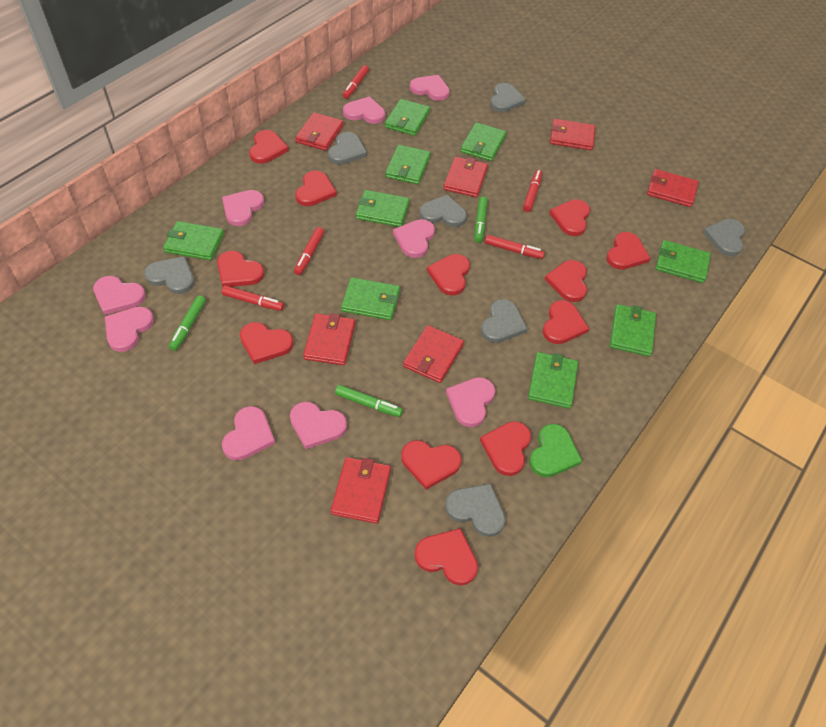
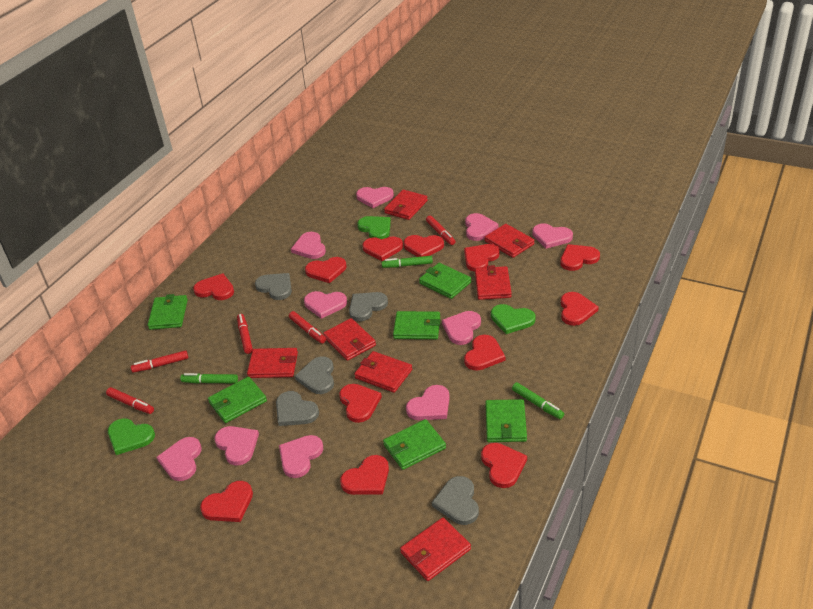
green heart: [529,424,582,477] = 1 -> [108,418,155,455] [357,216,391,239] [491,304,535,334] = 3
green wallet: [163,221,224,260] [341,277,400,320] [356,190,410,227] [385,99,430,136] [385,145,430,184] [461,122,506,161] [528,352,578,409] [610,304,656,356] [656,240,711,283] = 9 -> [147,294,188,330] [208,377,267,423] [383,419,446,470] [393,311,440,339] [419,263,471,299] [485,399,527,442] = 6
grey heart: [144,256,194,294] [328,132,367,165] [419,195,467,227] [445,484,506,537] [481,299,528,343] [490,83,526,112] [703,219,745,256] = 7 -> [255,273,292,300] [276,391,319,426] [295,357,334,394] [349,292,388,321] [432,476,479,525] = 5
pink heart: [93,276,146,315] [105,307,154,352] [222,190,264,226] [222,406,276,460] [290,402,347,449] [343,96,385,124] [393,219,435,258] [410,75,450,101] [446,377,495,427] = 9 -> [156,437,201,481] [214,426,259,466] [279,435,323,478] [291,232,326,259] [304,291,347,319] [356,187,394,208] [406,385,450,420] [442,311,481,345] [465,213,498,241] [532,223,573,249] = 10

